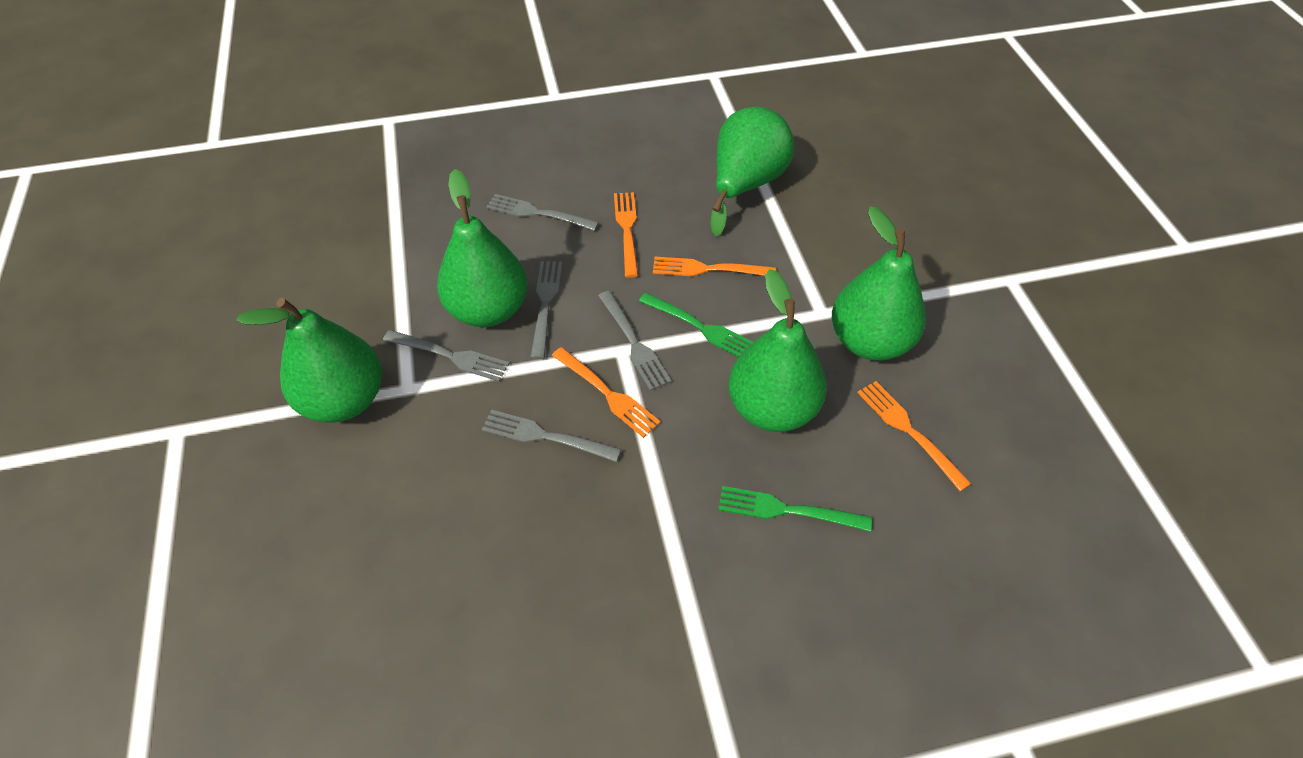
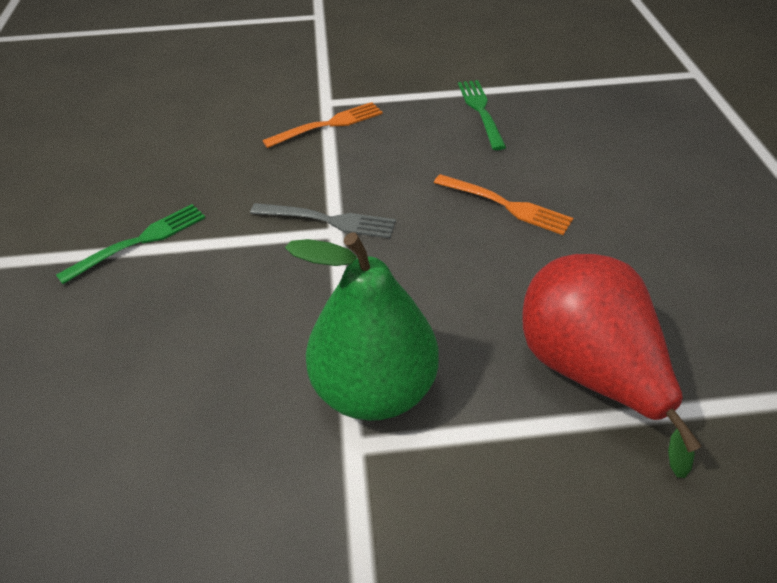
green pear: [236,298,382,422] [437,169,527,327] [710,107,794,236] [728,269,827,432] [832,206,926,361] = 5 -> [285,233,439,421] = 1
grey fork: [383,330,510,381] [482,410,621,462] [486,194,599,231] [530,261,562,359] [598,291,671,391] = 5 -> [250,203,396,238] = 1
orange fork: [552,347,661,438] [614,192,638,278] [653,257,776,276] [857,381,971,491] = 4 -> [262,102,383,148] [434,174,573,235] = 2
red pear: none = 0 -> [522,254,702,478] = 1

